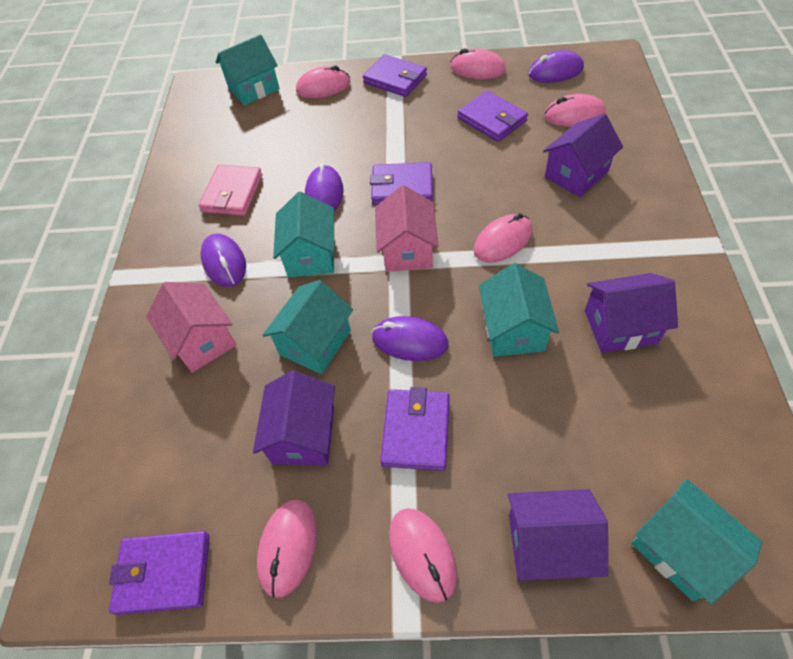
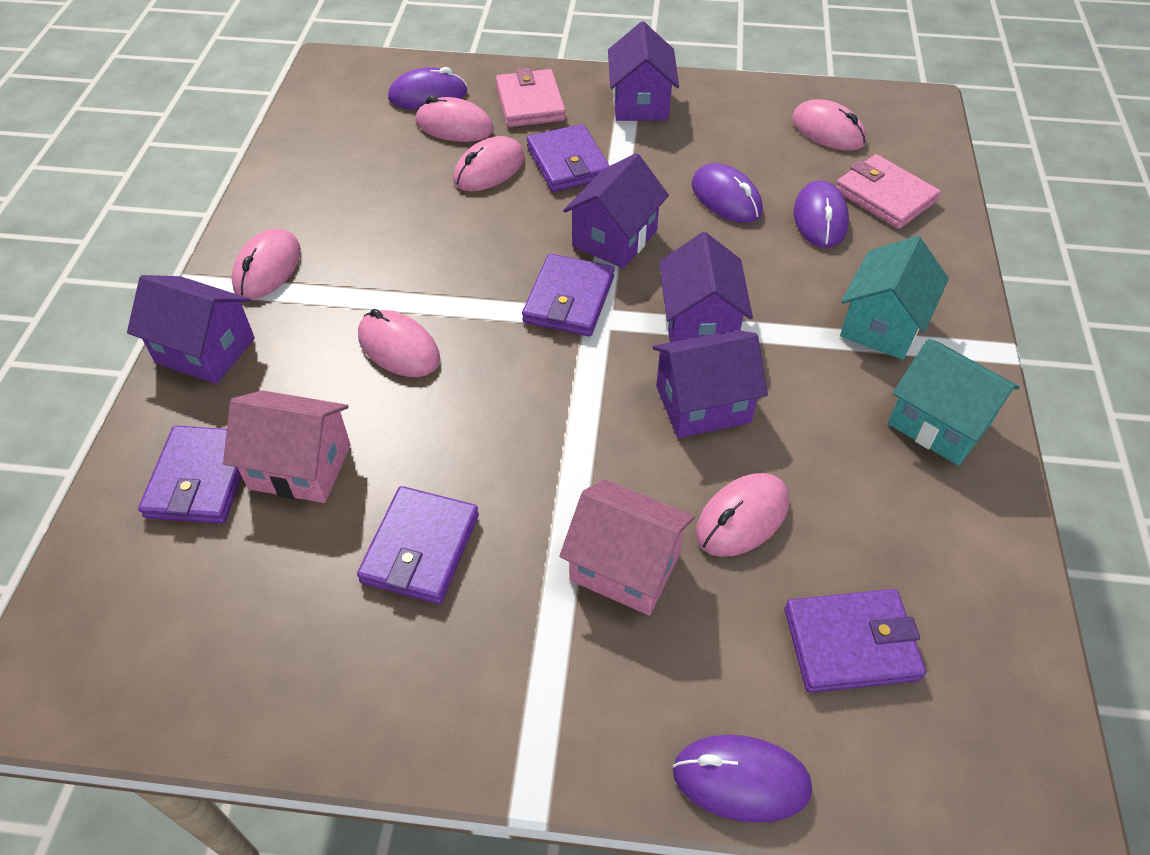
pink wallet: [199,165,263,216] = 1 -> [496,68,566,127] [836,154,941,229] = 2
purple house: [253,371,335,465] [508,489,608,581] [543,113,623,197] [585,273,678,353] = 4 -> [127,275,255,384] [563,153,669,268] [608,21,679,121] [652,330,768,438] [659,232,753,342] = 5
turquoise house: [216,35,280,105] [263,280,353,374] [273,191,335,277] [479,263,559,357] [631,479,762,604] = 5 -> [840,236,949,360] [888,339,1020,465] = 2

